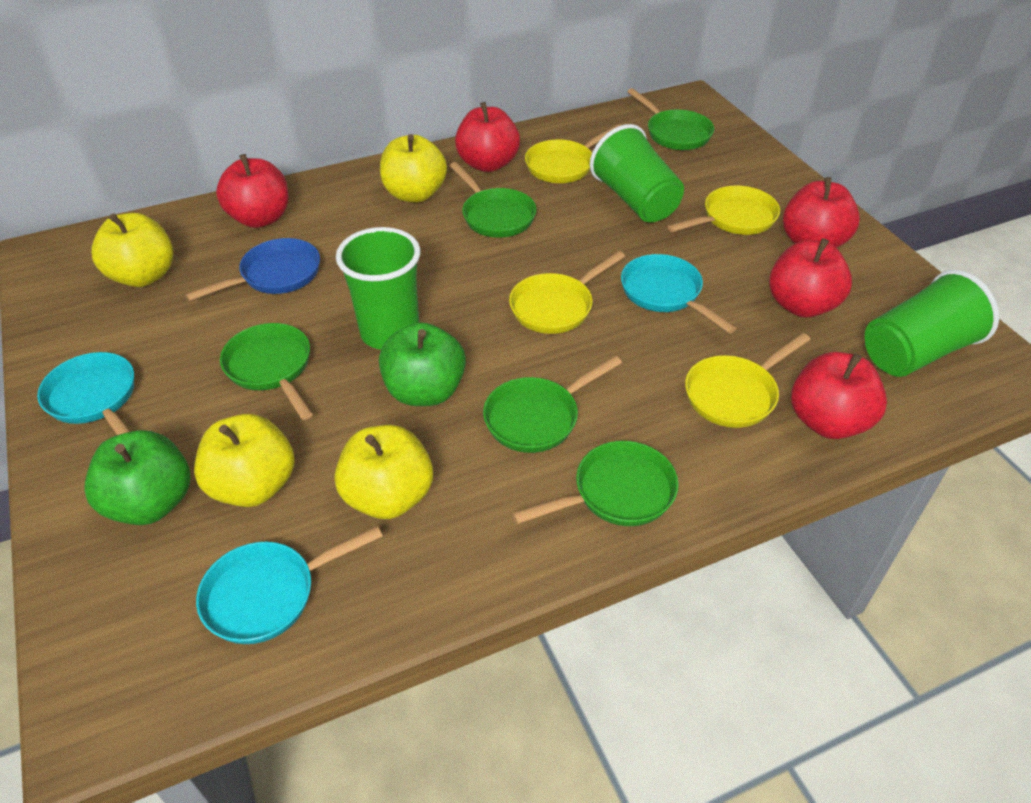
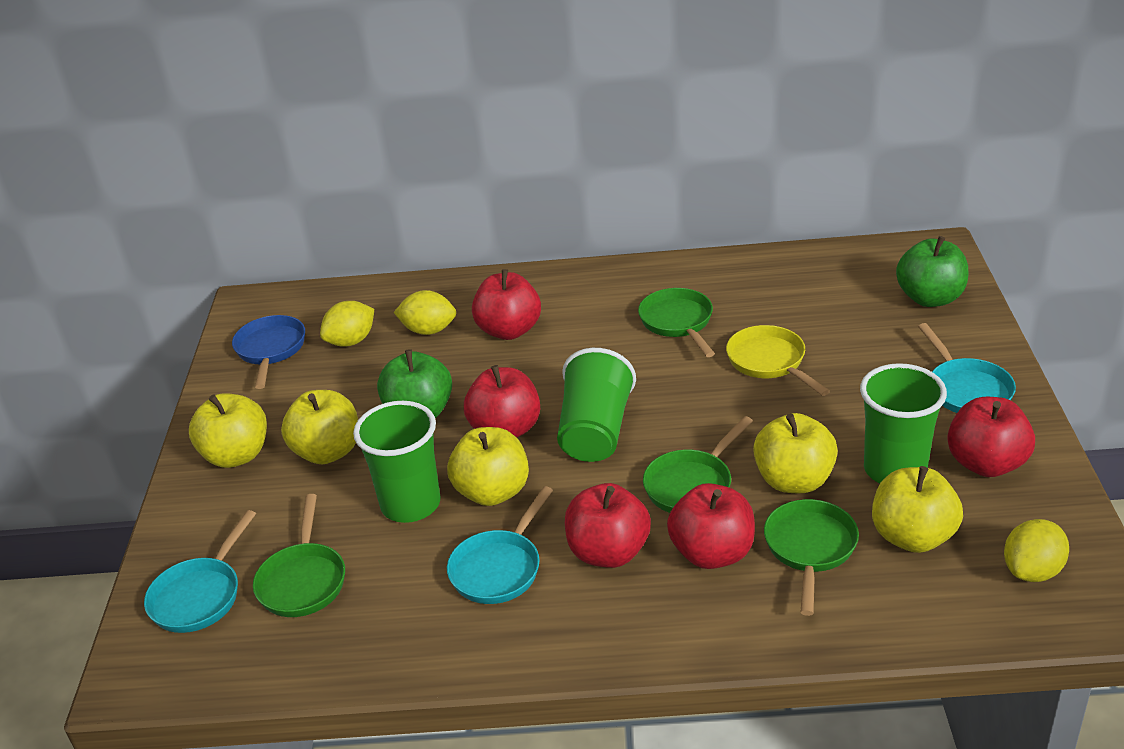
green pan: [220,323,313,420] [449,162,536,238] [483,356,622,453] [513,441,679,526] [627,88,714,150] = 5 -> [253,494,345,617] [638,288,715,357] [643,416,753,513] [764,499,859,616] = 4
yellow apple: [91,213,173,287] [194,414,295,507] [335,425,433,519] [380,134,447,202] = 4 -> [189,393,267,468] [281,390,358,464] [447,427,529,506] [753,413,838,493] [872,466,963,553] = 5
yellow lemon: none = 0 -> [320,301,374,347] [393,290,456,335] [1004,519,1069,582] = 3
yellow pan: [509,251,625,334] [525,124,621,183] [667,185,780,235] [685,333,810,428] = 4 -> [726,325,830,396] = 1

